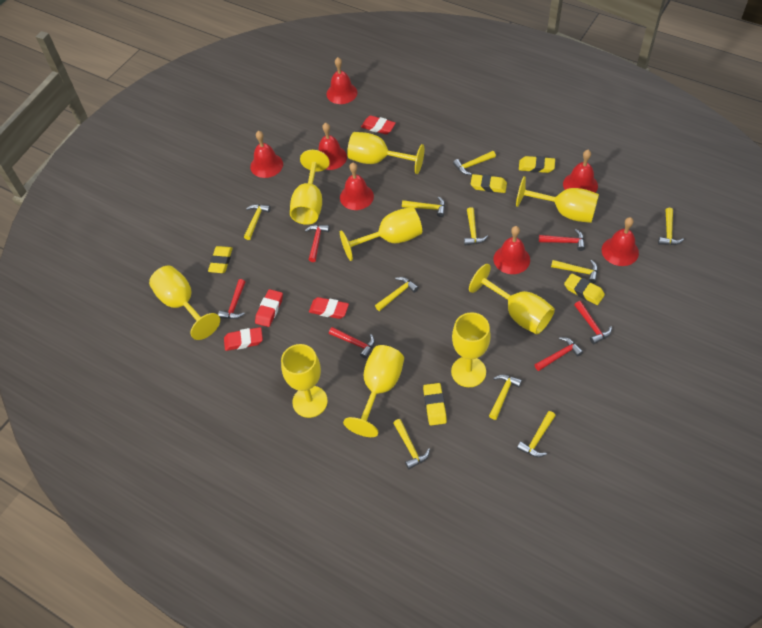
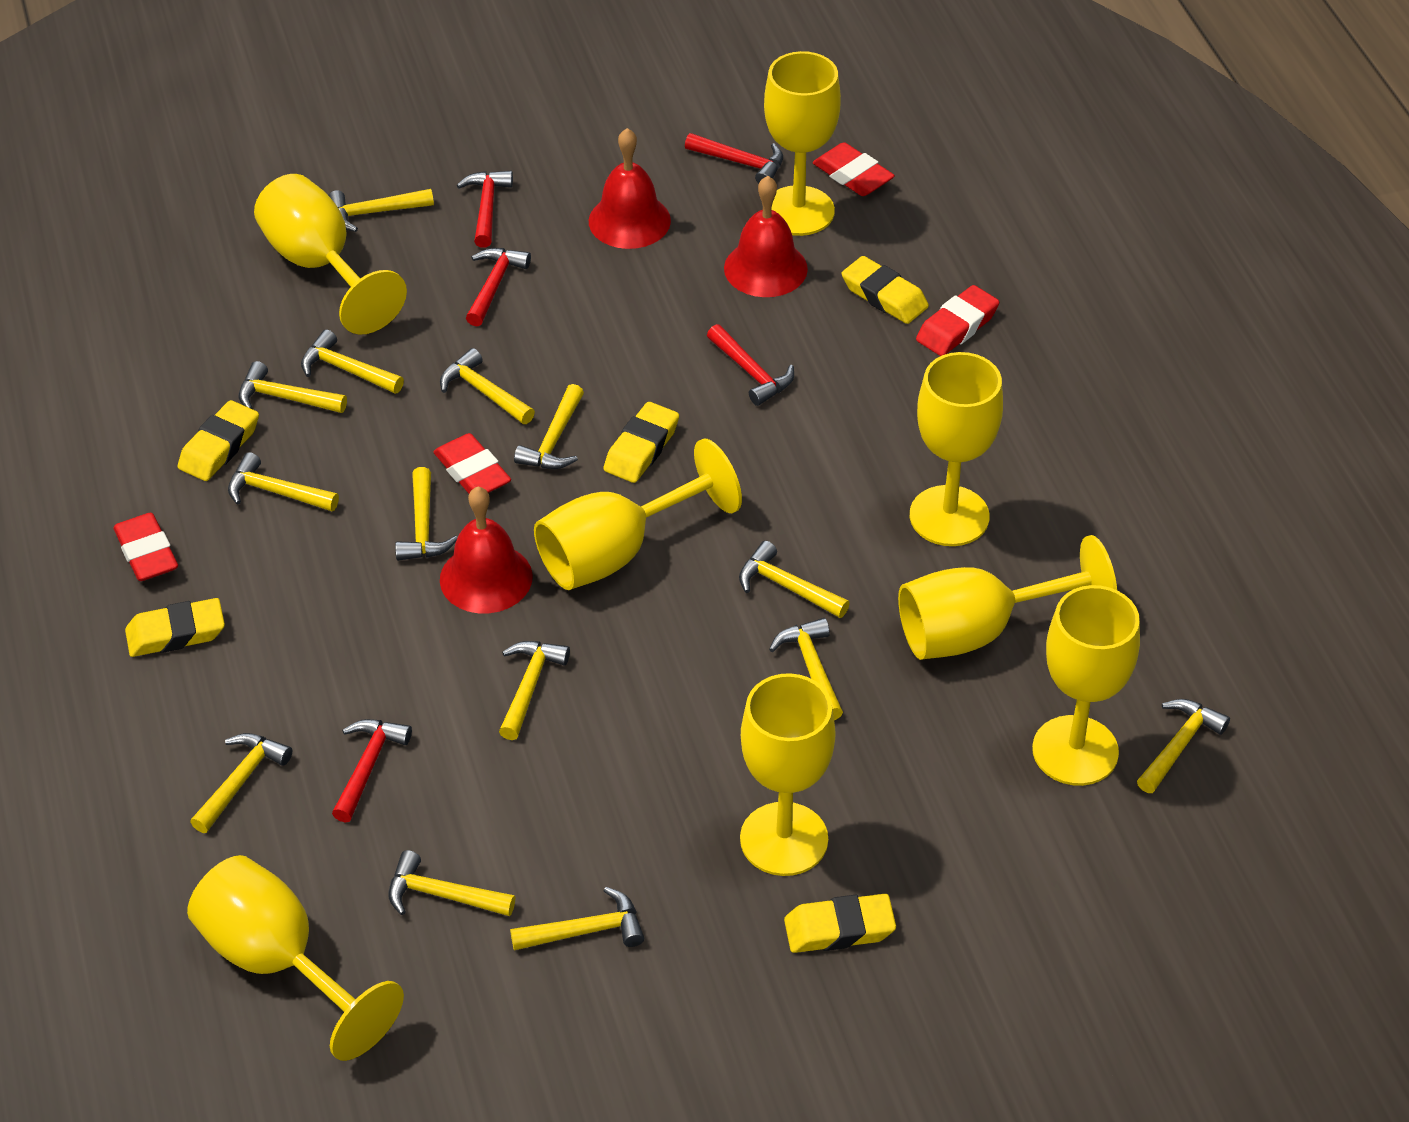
red bell: [250,131,283,178] [318,123,347,170] [326,57,358,104] [340,163,374,210] [493,226,530,274] [563,150,598,193] [602,217,639,266] = 7 -> [440,487,533,613] [589,128,671,249] [724,176,808,297] = 3
red hammer: [218,279,245,319] [305,225,330,262] [329,327,375,359] [535,337,583,371] [539,229,585,251] [574,301,612,344] = 6 -> [332,719,412,823] [457,171,513,248] [466,248,531,326] [685,133,783,184] [707,324,794,406] = 5
yellow goblet: [149,266,220,340] [281,344,328,418] [290,150,330,225] [340,207,422,261] [343,345,404,437] [347,132,424,174] [451,312,491,387] [469,264,555,334] [516,176,599,223] = 9 -> [187,855,404,1061] [254,174,407,335] [534,439,742,590] [740,673,836,876] [764,51,841,236] [898,535,1117,660] [910,352,1003,546] [1032,585,1140,786] = 8
yellow hammer: [244,204,271,240] [375,277,419,311] [393,419,430,469] [402,196,445,217] [453,151,496,175] [464,207,488,245] [489,375,522,420] [517,411,556,457] [551,260,598,283] [658,208,684,245] = 10 -> [190,733,292,833] [228,452,339,511] [239,361,347,413] [301,330,404,394] [328,189,434,232] [388,850,515,916] [395,467,458,561] [440,348,535,424] [499,641,570,740] [510,887,644,951] [514,384,584,469] [739,541,850,618] [769,618,843,720] [1137,699,1230,793] = 14

